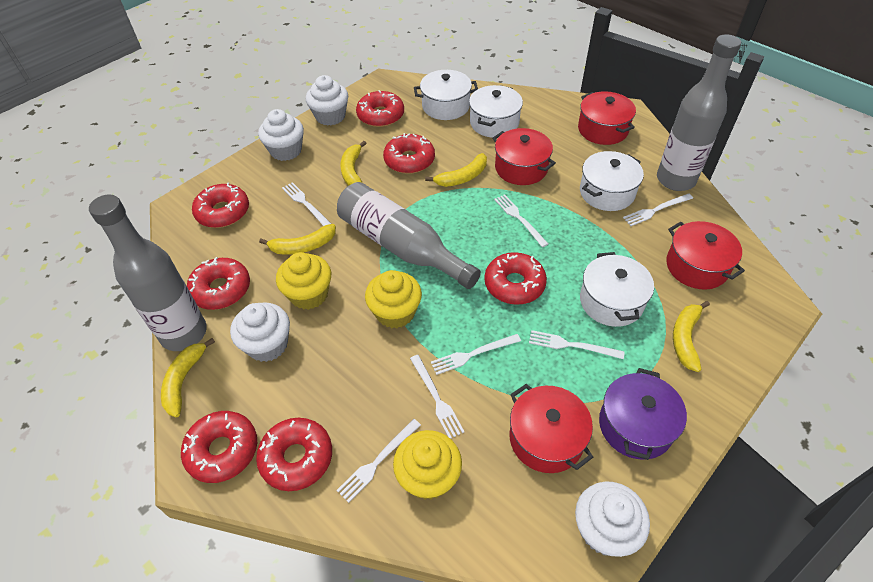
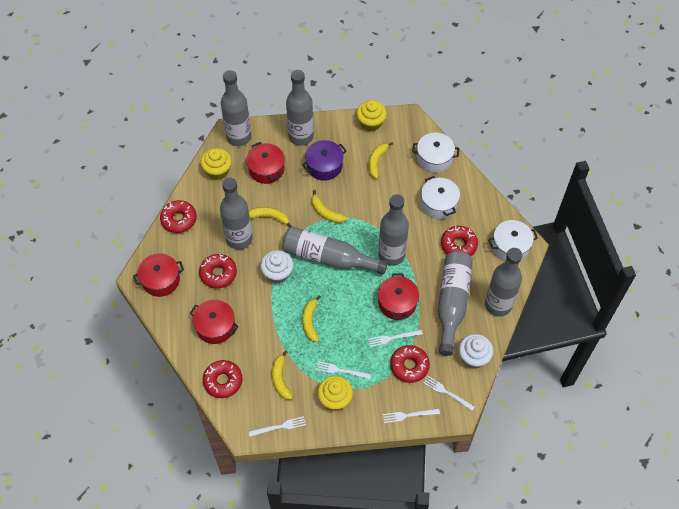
grey bottle: [89,194,207,351] [337,182,481,289] [657,34,741,191] = 3 -> [220,177,253,249] [221,70,251,146] [282,226,388,274] [286,70,314,146] [378,194,409,266] [438,251,473,356] [485,248,522,317] = 7
red donut: [181,411,257,483] [187,257,250,310] [192,182,249,228] [256,418,332,491] [356,90,404,127] [383,133,435,174] [484,252,547,305] = 7 -> [160,200,197,233] [199,254,237,288] [203,360,242,398] [390,345,430,383] [441,226,478,256] = 5
white cupcake: [230,302,290,362] [258,109,304,161] [306,75,348,126] [575,482,650,557] = 4 -> [260,250,293,283] [459,334,493,369] = 2
white fork: [282,182,331,226] [336,419,421,503] [410,355,465,439] [431,334,521,375] [494,194,548,247] [529,330,624,359] [623,193,693,226] = 7 -> [249,416,306,437] [316,361,371,379] [368,330,423,347] [383,409,440,423] [423,376,475,411] = 5
white pot: [414,70,478,120] [469,85,523,138] [580,151,644,211] [580,252,654,327] = 4 -> [412,133,459,173] [421,176,460,219] [488,220,538,261] = 3

